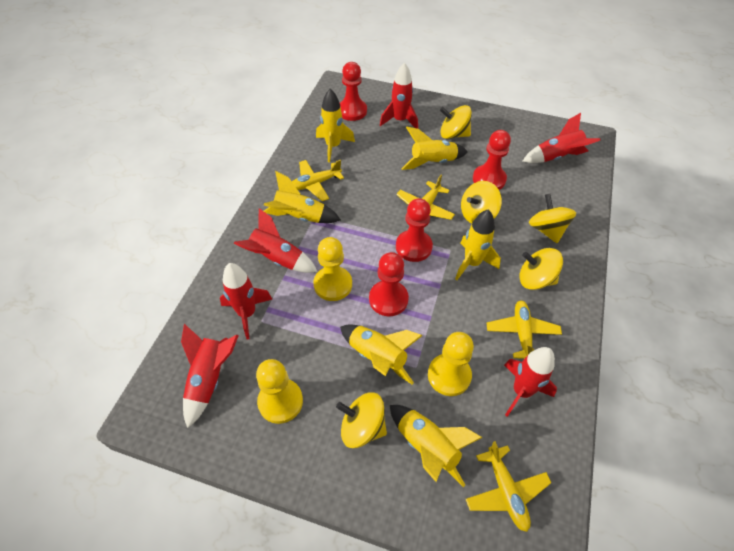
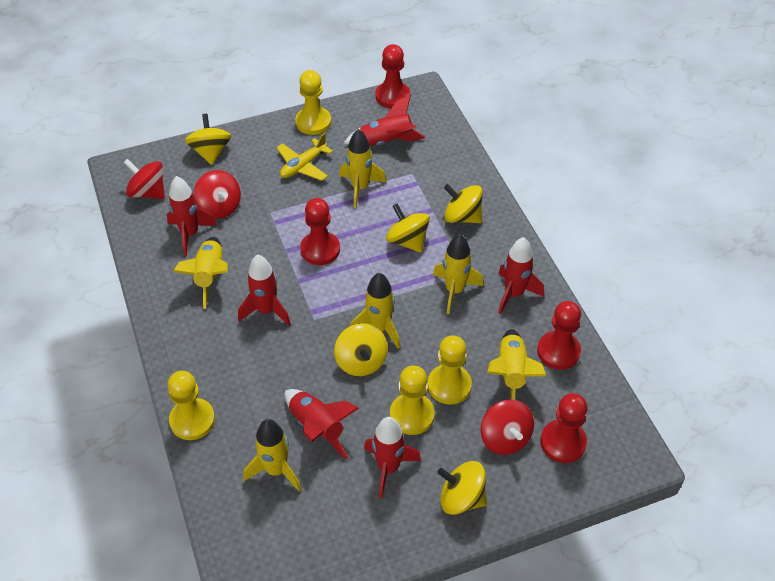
red spinning top: none = 0 -> [124,159,165,199] [194,170,241,219] [481,400,534,455] = 3
yellow pawn: [256,359,303,424] [313,237,352,301] [428,332,474,396] = 3 -> [167,371,215,440] [296,70,331,135] [390,365,435,435] [428,335,472,405] = 4
yellow plane: [292,160,344,201] [396,175,455,220] [466,441,551,532] [487,300,562,359] = 4 -> [276,133,333,181] = 1

